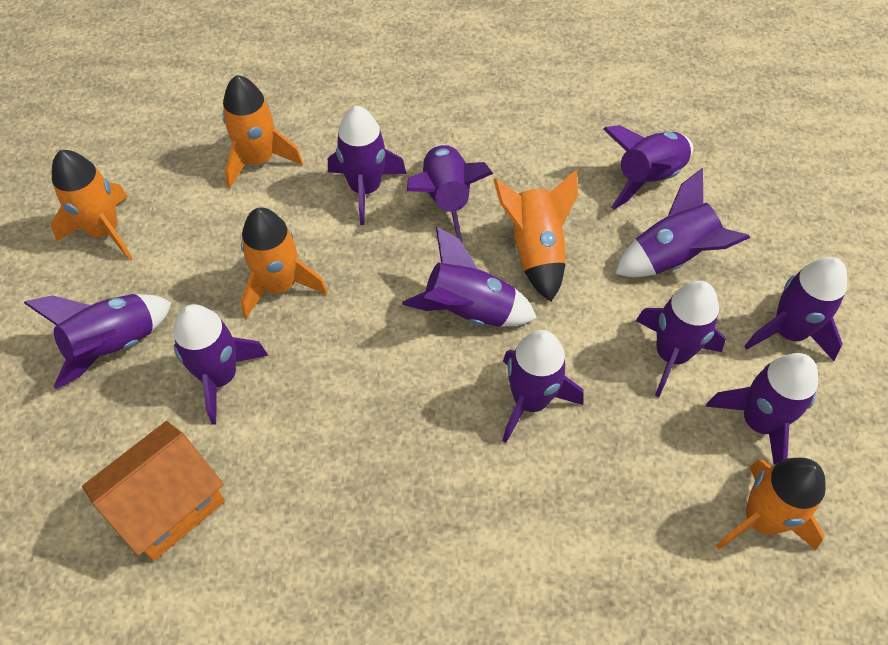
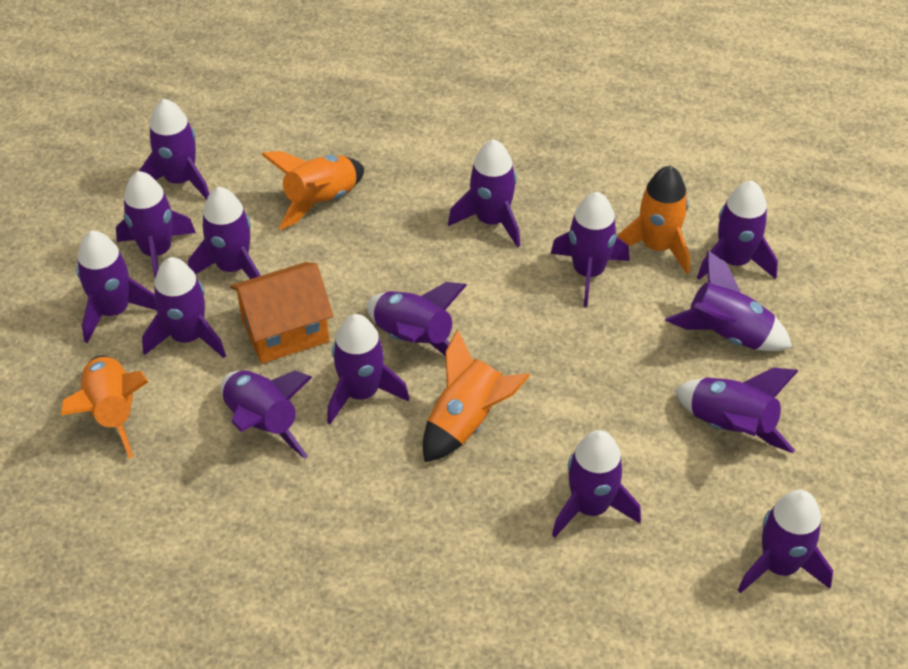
orange rocket: [51,150,132,260] [222,75,303,188] [241,208,328,318] [493,170,578,301] [716,458,826,550] = 5 -> [61,355,148,459] [261,151,364,230] [423,330,530,462] [617,166,690,274] = 4
purple rocket: [24,294,172,389] [173,304,268,425] [328,105,406,225] [402,227,537,327] [407,144,493,243] [502,330,584,443] [603,125,693,209] [615,168,750,277] [636,281,726,397] [706,353,818,465] [744,257,847,361] = 11 -> [76,231,157,344] [116,171,196,278] [139,99,209,199] [142,257,226,358] [188,187,260,279] [221,370,312,459] [327,314,409,424] [367,282,467,355] [448,139,520,247] [550,192,630,307] [552,430,641,538] [665,250,792,351] [675,368,798,453] [697,181,778,280] [738,490,833,593] = 15

